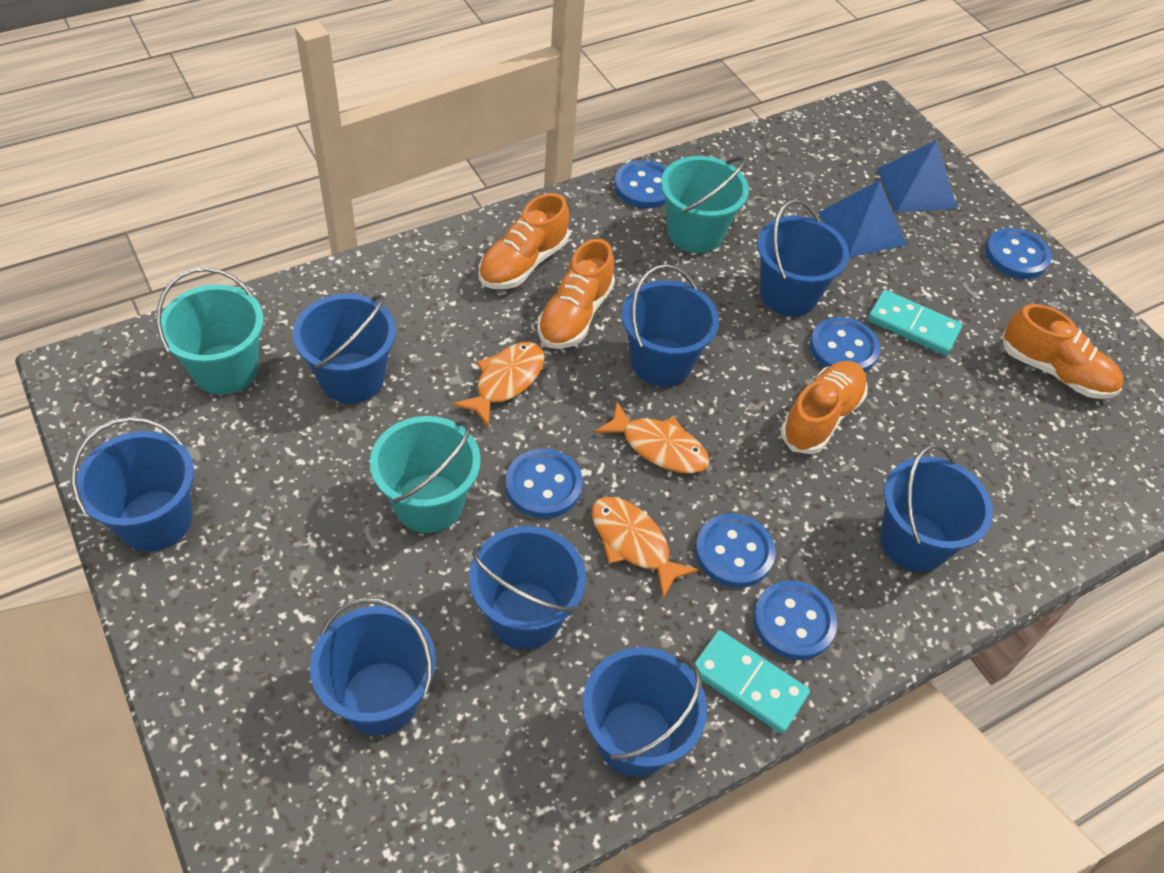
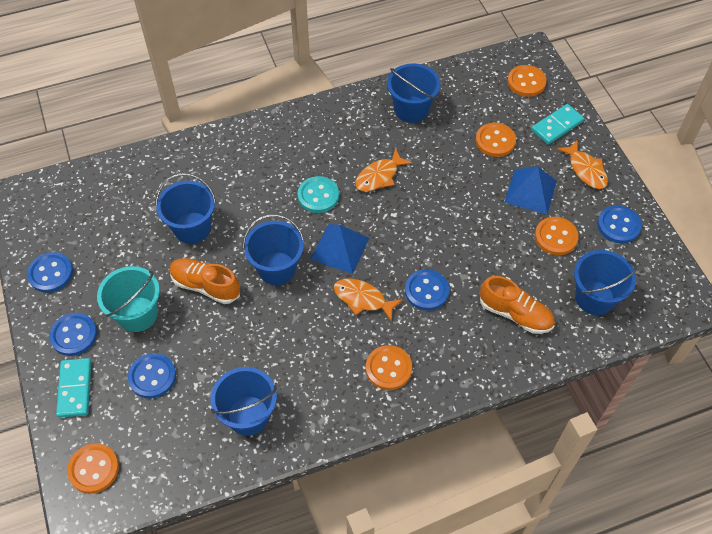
blue bucket: [71,417,194,552] [293,294,396,403] [310,597,436,736] [469,526,586,649] [582,647,707,777] [622,264,719,386] [757,199,849,316] [880,445,993,572] = 8 -> [156,173,216,244] [210,367,277,436] [242,214,304,285] [387,63,440,123] [574,250,637,315] = 5
blue button: [505,449,583,518] [614,160,666,208] [695,513,775,588] [753,581,837,660] [810,317,880,372] [985,228,1052,279] = 6 -> [27,252,73,293] [49,313,97,356] [128,353,176,399] [405,269,449,311] [597,205,642,244] = 5
orange button: none = 0 -> [67,443,119,494] [366,345,412,390] [476,123,516,157] [507,65,546,97] [535,217,579,255] = 5
orange shoe: [479,193,569,289] [538,239,615,349] [781,361,868,454] [1002,304,1123,399] = 4 -> [170,258,240,304] [480,276,555,334] = 2
turquoise bucket: [156,267,264,395] [370,416,481,533] [661,156,749,253] = 3 -> [97,266,160,332] = 1
turquoise button: none = 0 -> [298,176,339,213] = 1

